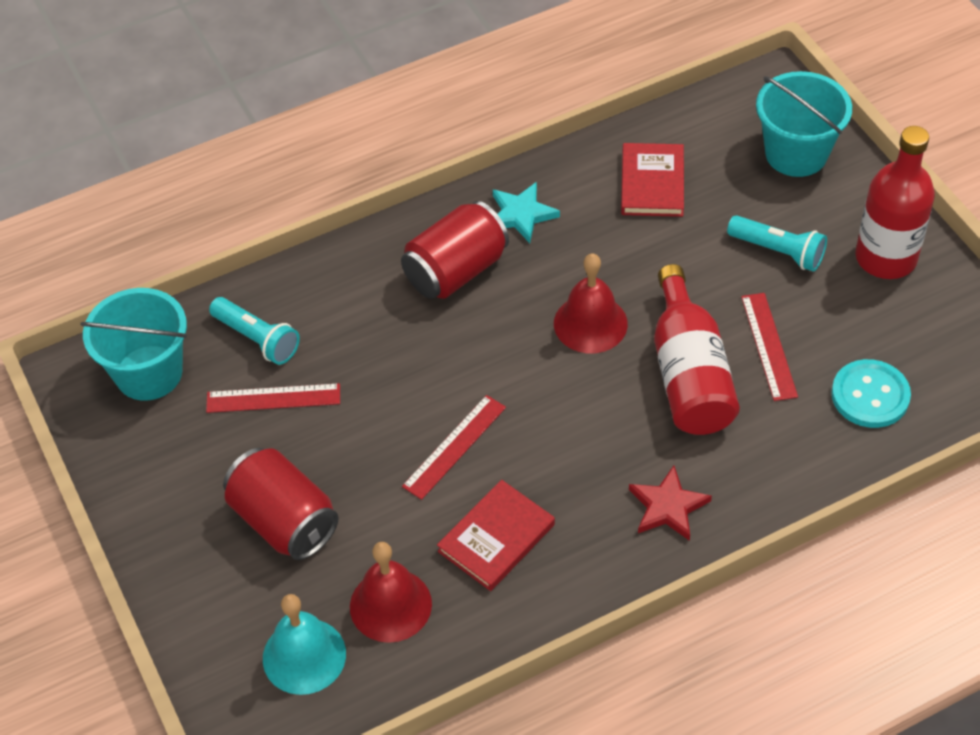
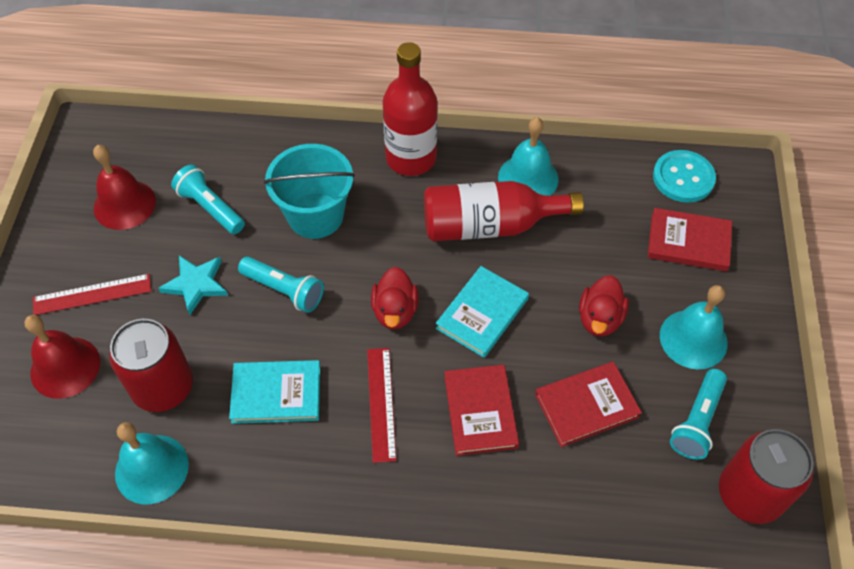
red book: [437,480,555,591] [621,143,684,217] = 2 -> [444,365,519,456] [535,362,642,447] [648,208,732,271] = 3
red duck: none = 0 -> [371,267,419,329] [579,275,629,337] = 2
red ruler: [206,383,340,413] [402,395,506,500] [741,293,798,401] = 3 -> [33,274,151,315] [367,348,396,463] = 2
red star: [629,466,712,541] = 1 -> none = 0
turquoise bell: [263,594,346,695] = 1 -> [115,422,189,504] [498,117,559,196] [660,285,728,369] = 3
turquoise book: none = 0 -> [229,360,320,424] [436,266,529,358] = 2
turquoise bucket: [80,288,187,401] [756,71,852,177] = 2 -> [264,144,355,239] = 1
turquoise flashlight: [209,297,300,365] [727,215,827,272] = 2 -> [171,164,245,234] [238,257,324,313] [670,369,727,460] = 3

